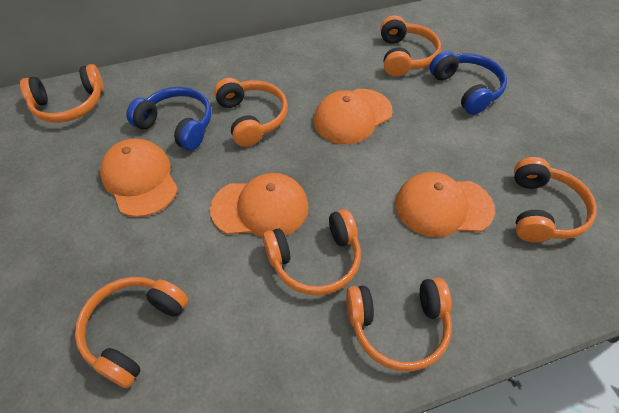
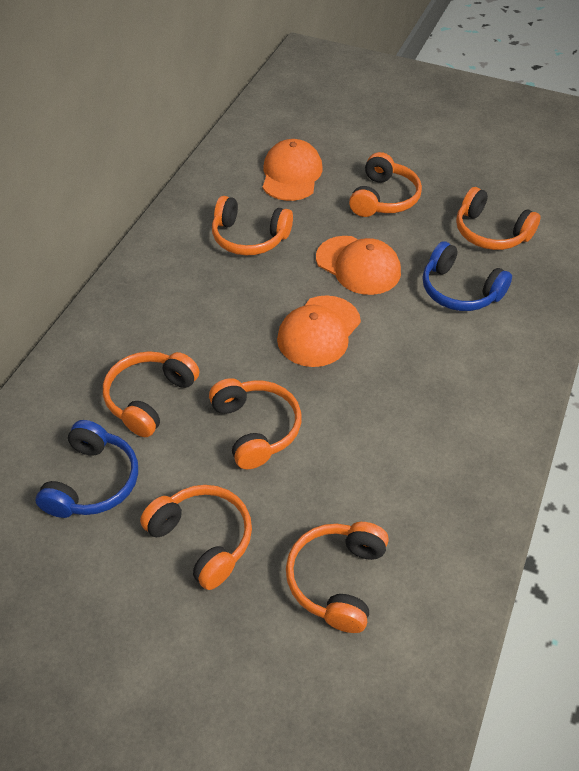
orange cap: [100,138,178,217] [210,173,309,237] [314,89,393,144] [395,172,495,237] = 4 -> [263,139,323,201] [277,295,361,367] [316,236,401,295] = 3

